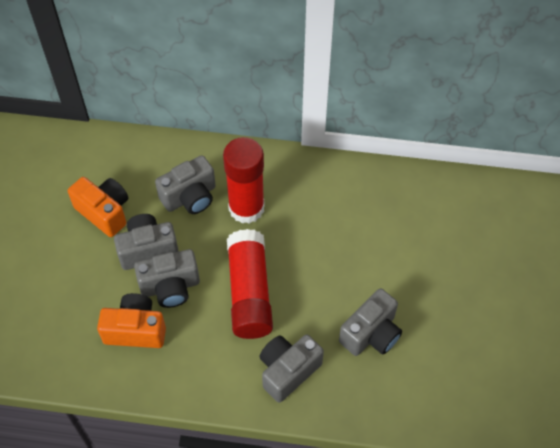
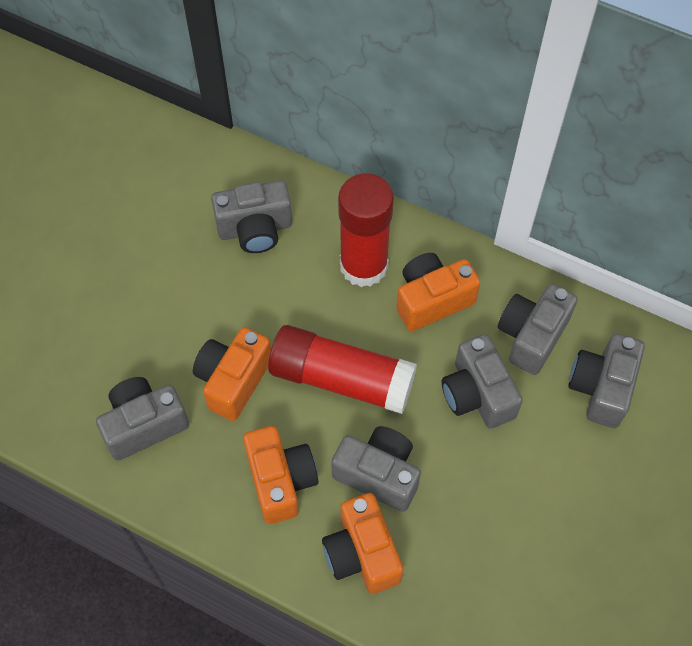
grey camera: [114,214,179,270] [134,249,200,308] [155,155,216,214] [260,334,324,403] [339,288,402,356] = 5 -> [96,377,189,461] [211,180,292,253] [331,426,421,512] [442,334,523,429] [498,284,578,375] [568,333,645,428] = 6
orange camera: [68,177,128,237] [97,293,166,348] = 2 -> [193,327,271,421] [243,426,318,524] [322,493,404,594] [396,253,480,331] = 4

